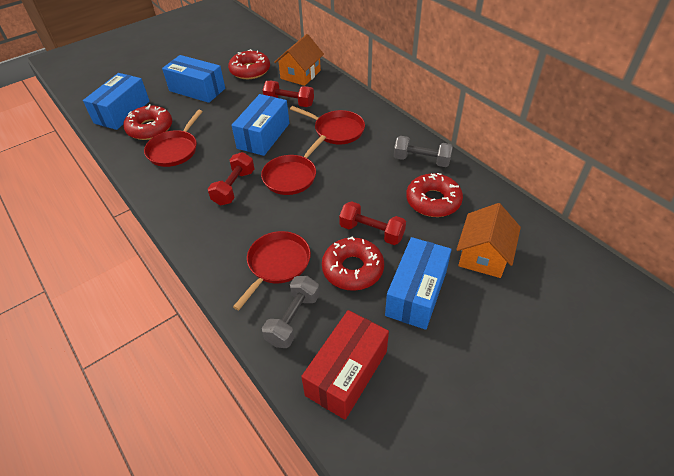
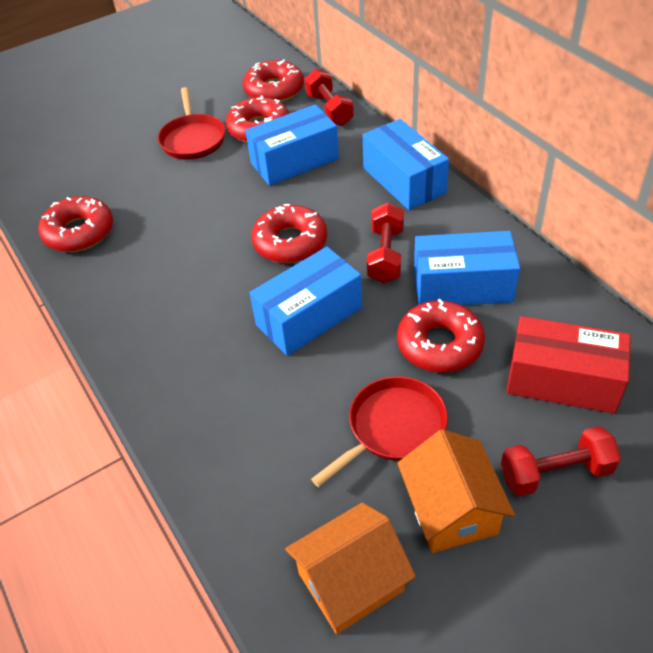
grey dumbbell: [262,276,320,348] [394,136,453,167] = 2 -> none = 0
red donut: [123,104,172,140] [228,49,270,79] [322,237,384,291] [406,173,463,217] = 4 -> [38,196,113,252] [226,96,290,143] [243,59,304,102] [252,204,327,263] [397,299,485,373] = 5
red pan: [144,110,203,167] [233,231,311,310] [261,135,326,195] [290,106,365,144] = 4 -> [158,87,225,160] [311,376,448,487] = 2

